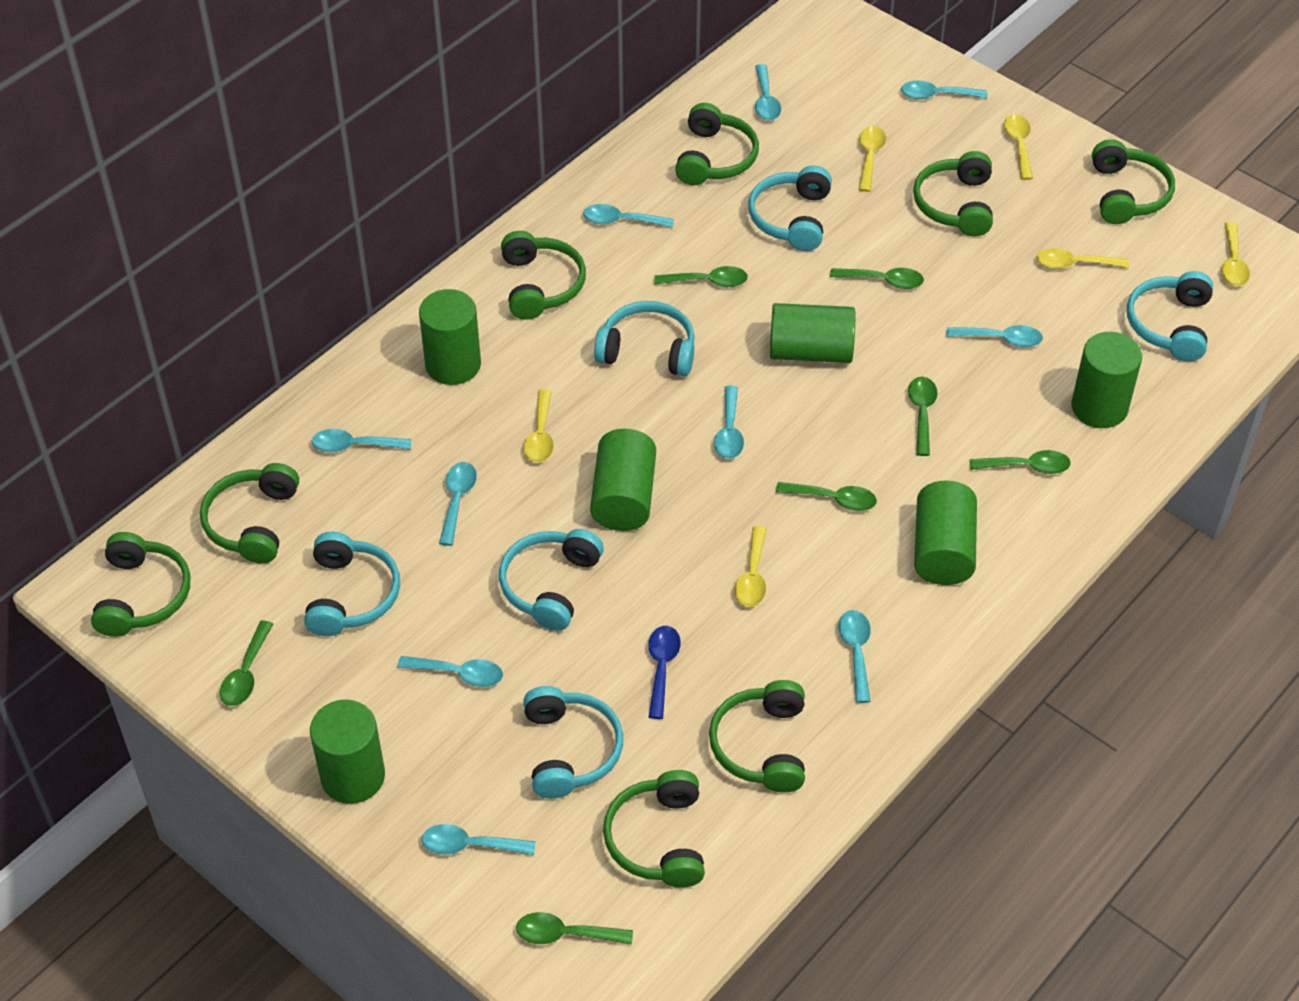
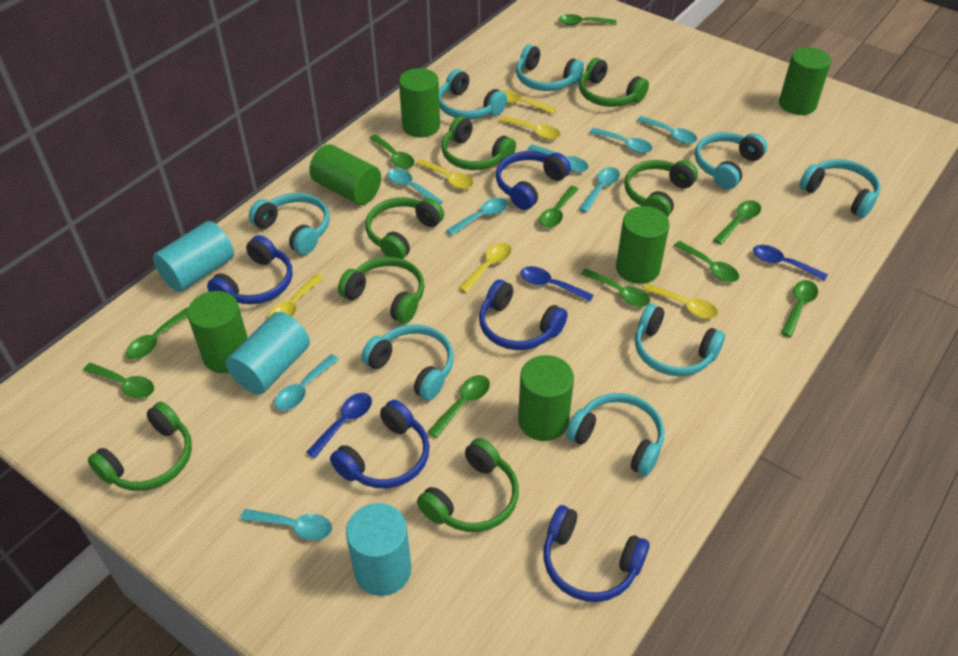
blue headphones: none = 0 -> [207,235,292,304] [330,400,430,488] [479,279,568,350] [496,151,571,210] [543,505,650,602] = 5
blue spoon: [648,626,681,719] = 1 -> [306,393,372,458] [520,266,594,302] [753,245,828,281] = 3
green headphones: [91,532,190,637] [200,463,299,564] [501,231,586,320] [603,770,705,888] [675,103,759,185] [709,680,805,793] [913,151,993,236] [1092,139,1175,224] = 8 -> [88,402,192,491] [338,257,424,324] [365,197,444,259] [417,438,519,532] [442,116,516,170] [579,58,649,107] [625,160,698,217] = 7
green spoon: [220,620,273,706] [516,912,633,945] [654,266,748,287] [776,482,877,511] [830,268,924,289] [908,377,938,456] [970,450,1071,474] = 7 -> [83,363,154,398] [126,307,188,359] [370,135,414,169] [428,375,490,438] [539,186,579,228] [559,14,616,25] [581,269,650,307] [674,241,739,282] [714,200,761,244] [781,280,818,337] = 10
turquoise cylinder: none = 0 -> [153,221,234,292] [226,312,310,395] [346,503,411,596] = 3
turquoise headphones: [304,532,400,636] [499,529,604,631] [523,686,623,799] [594,301,695,377] [748,166,832,251] [1127,271,1213,361] = 6 -> [249,193,330,255] [361,324,454,401] [439,69,507,120] [516,45,584,91] [567,393,664,476] [635,304,725,376] [695,132,767,189] [799,159,880,218] = 8
turquoise spoon: [312,429,411,452] [398,656,503,687] [422,824,535,855] [439,462,477,546] [583,204,674,228] [714,386,744,459] [755,64,781,121] [839,610,871,703] [901,81,987,99] [946,325,1043,347] = 10 -> [240,509,332,540] [274,354,339,410] [387,168,443,204] [446,198,508,236] [528,144,589,172] [579,167,620,213] [590,128,652,153] [637,116,697,144] = 8

